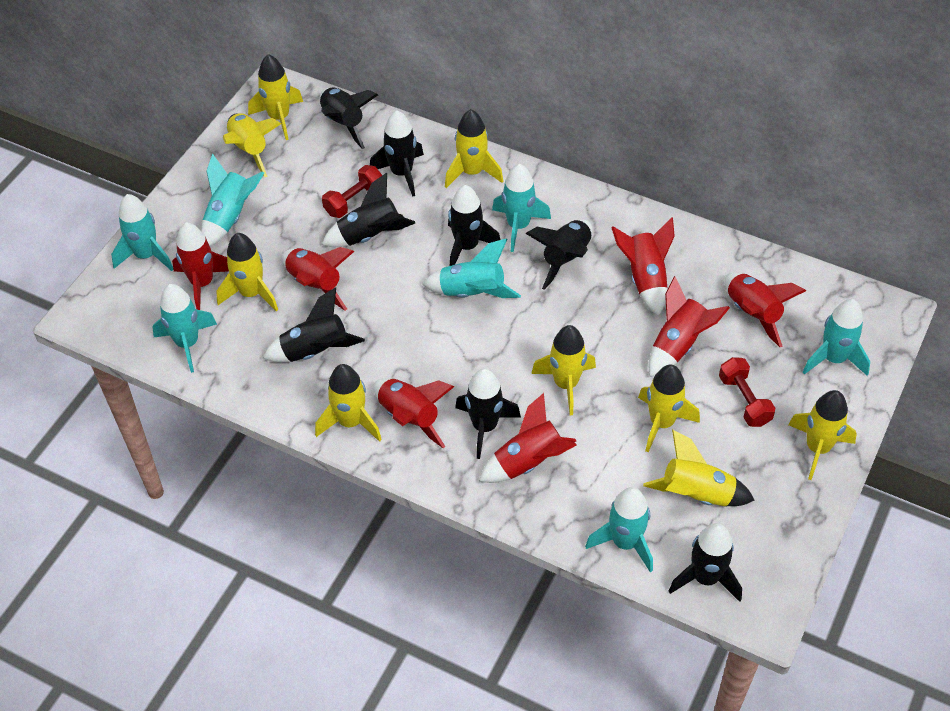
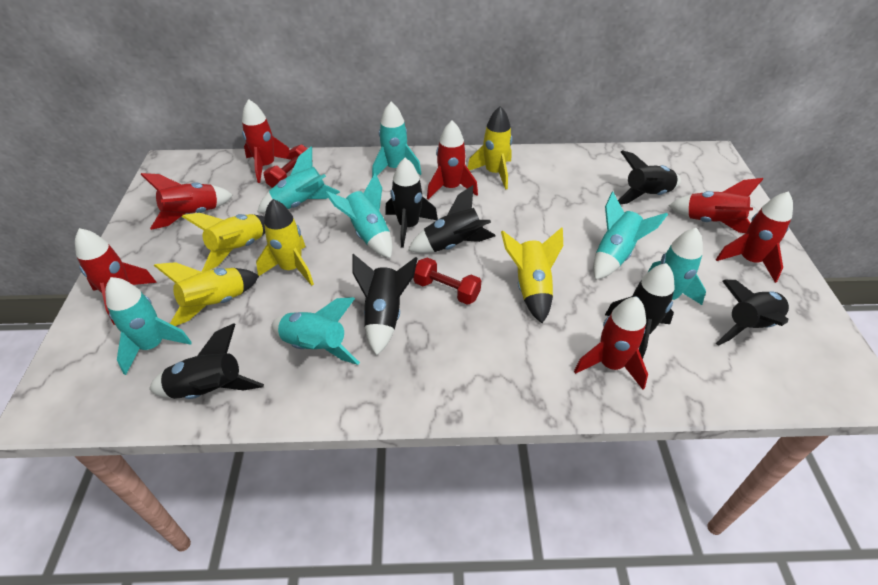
black rocket: [263,287,365,362] [320,87,378,149] [322,173,415,247] [370,110,424,197] [448,185,500,266] [455,369,521,459] [525,220,592,290] [669,523,742,602] = 8 -> [149,323,264,399] [352,254,418,356] [385,158,438,248] [408,185,495,253] [605,263,675,359] [618,150,681,204] [716,280,789,346] = 7
yellow rocket: [216,233,278,312] [223,113,281,177] [248,54,303,140] [315,364,382,442] [445,109,503,188] [531,325,596,415] [638,364,700,452] [643,430,755,506] [788,390,857,480] = 9 -> [154,262,259,326] [182,213,265,272] [256,199,314,286] [468,106,512,190] [501,227,563,323] = 5

